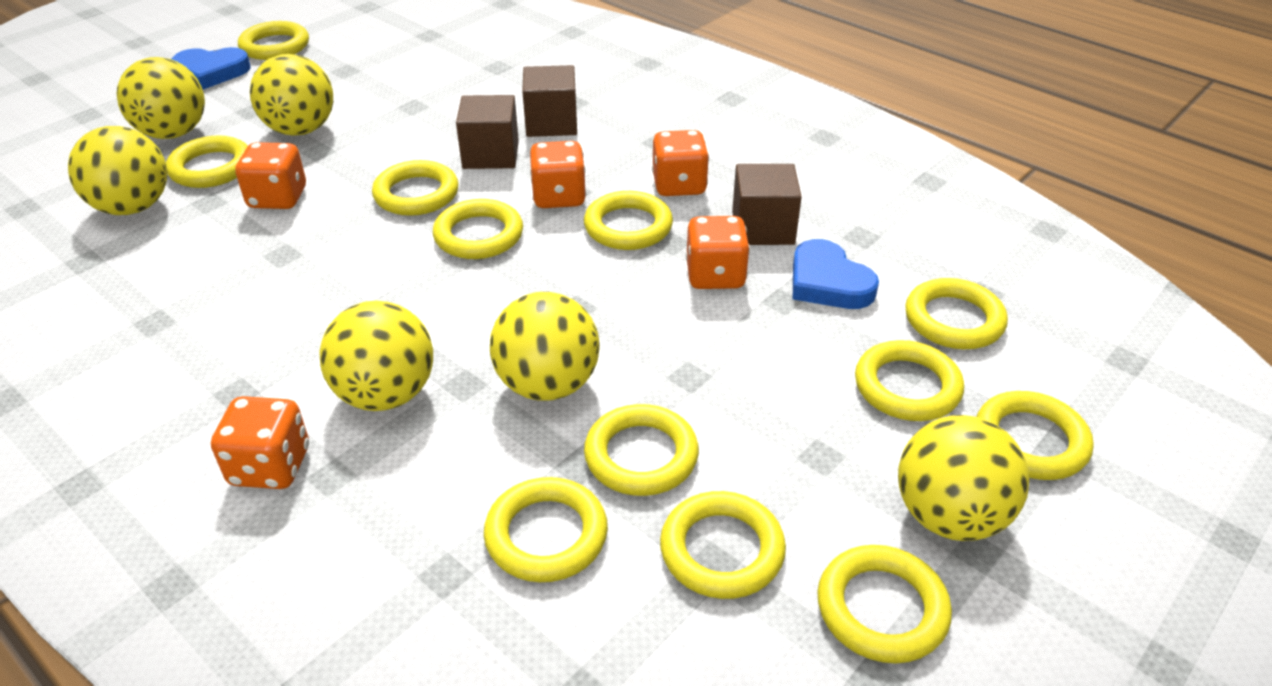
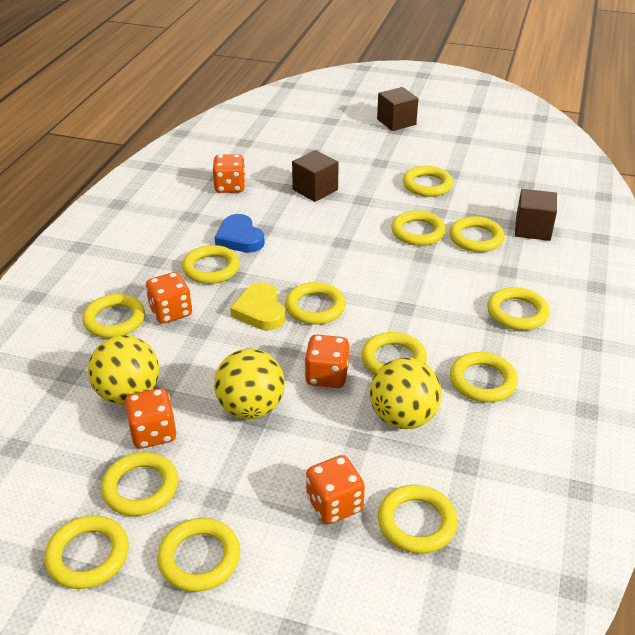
blue heart: [172,47,251,89] [793,239,879,309] = 2 -> [215,214,265,253] = 1
yellow ball: [68,126,167,215] [117,57,205,139] [250,54,333,135] [319,300,433,411] [490,292,600,401] [898,415,1030,541] = 6 -> [88,335,159,405] [214,349,285,419] [370,358,442,429] = 3
yellow heart: none = 0 -> [230,282,285,330] = 1
yellow ring: [166,135,248,188] [238,21,309,60] [372,160,458,216] [433,199,523,259] [484,477,608,582] [584,191,673,250] [584,404,699,496] [660,491,786,599] [817,545,952,663] [855,340,964,421] [905,278,1008,349] [977,391,1094,480] = 12 -> [44,516,129,589] [82,294,145,338] [101,452,178,516] [157,518,240,592] [182,245,240,284] [285,282,346,325] [361,332,427,375] [378,485,457,554] [391,210,446,246] [403,166,453,197] [449,216,505,252] [450,352,518,403] [487,287,550,330] = 13

